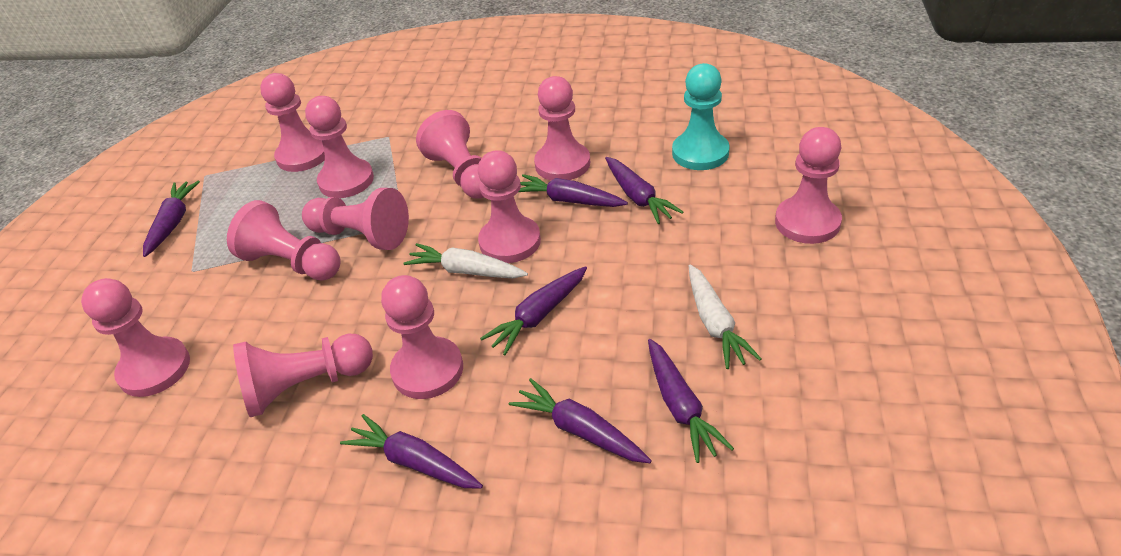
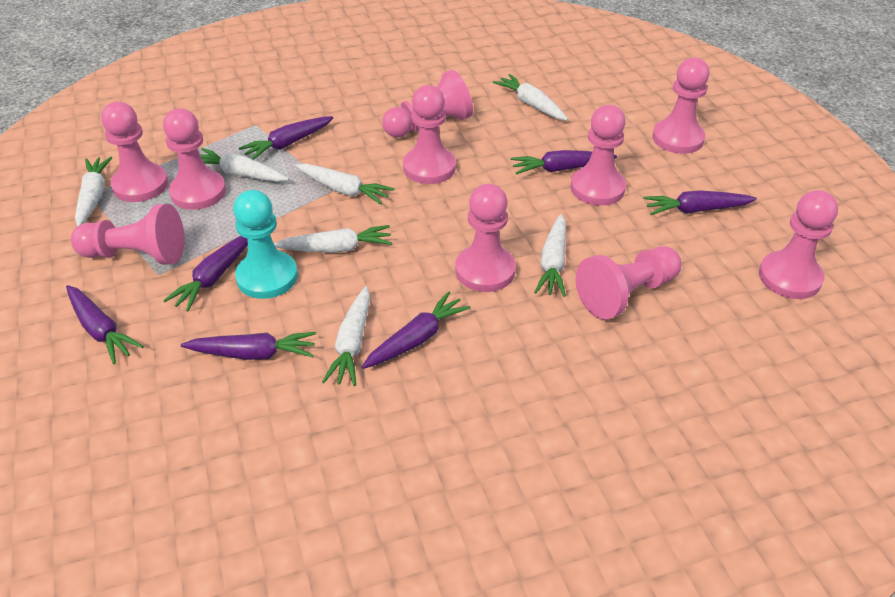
pink pawn: [81,278,190,397] [227,200,341,281] [233,334,373,417] [260,73,325,172] [302,188,409,250] [305,96,374,198] [381,275,463,399] [416,110,484,199] [478,150,541,263] [534,76,590,181] [775,127,842,244] = 11 -> [71,204,184,265] [101,102,168,202] [163,109,226,210] [382,70,473,138] [403,85,456,184] [455,184,516,292] [570,105,626,206] [576,246,682,320] [653,58,710,154] [759,190,838,299] = 10
white carrot: [403,243,528,278] [689,264,761,369] = 2 -> [75,156,113,226] [200,148,289,182] [274,225,392,253] [295,164,394,205] [322,286,370,386] [493,74,568,120] [534,214,566,297] = 7

